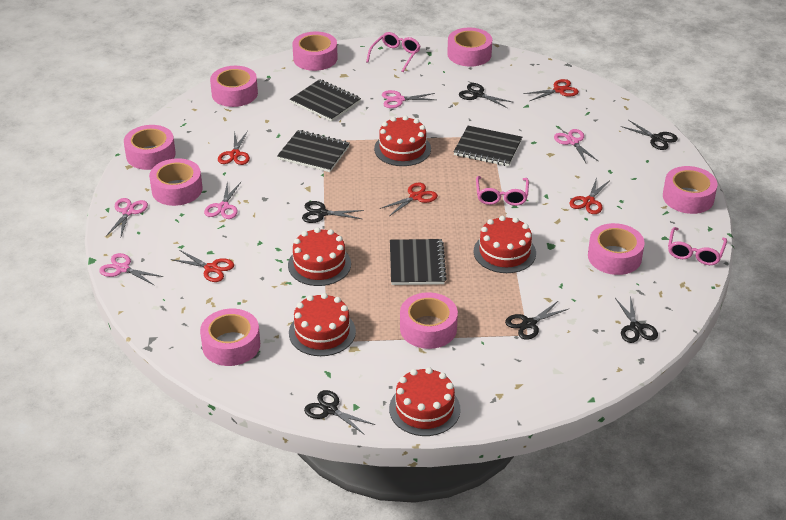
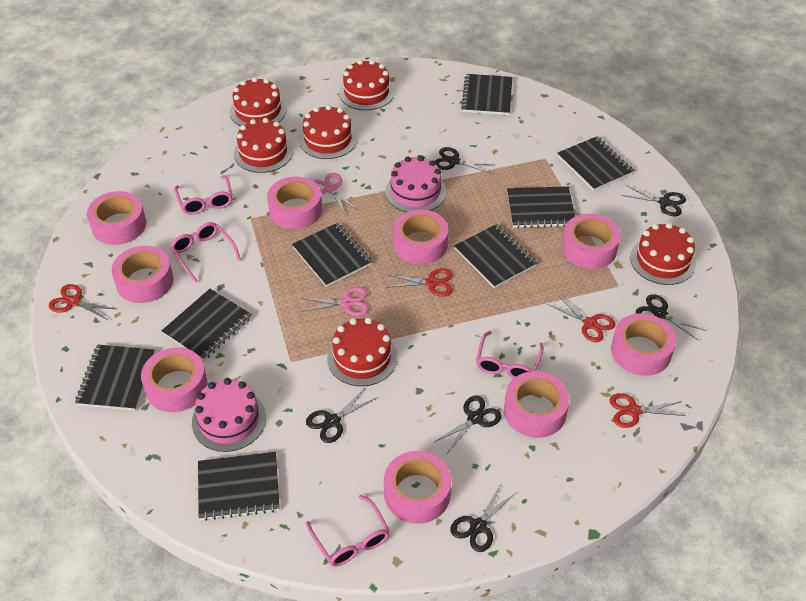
black notebook: [277,130,350,172] [290,79,361,122] [390,239,447,285] [454,126,522,166] = 4 -> [75,345,155,411] [162,289,252,360] [198,452,280,521] [292,223,372,287] [454,224,537,288] [461,74,512,115] [507,186,575,228] [558,136,634,191] = 8
pink cake: none = 0 -> [192,378,266,452] [385,156,446,212] = 2
pink glasses: [366,32,420,72] [476,176,529,206] [668,227,727,265] = 3 -> [170,222,241,283] [174,175,233,215] [306,495,390,567] [476,331,544,379] = 4
pink scissors: [99,253,163,285] [106,198,148,236] [204,181,241,219] [382,90,436,108] [554,129,598,163] = 5 -> [301,287,369,316] [313,173,359,216] = 2
red cake: [288,227,351,286] [289,293,356,356] [374,116,431,166] [389,367,460,436] [473,216,536,273] = 5 -> [230,77,287,126] [234,118,293,173] [299,105,357,159] [327,317,398,386] [339,60,394,110] [630,223,696,285] = 6
red scissors: [171,250,234,282] [218,131,250,165] [380,183,438,216] [523,79,579,101] [569,177,610,214] = 5 -> [49,284,116,320] [387,268,453,297] [547,294,615,342] [610,393,686,428] = 4

